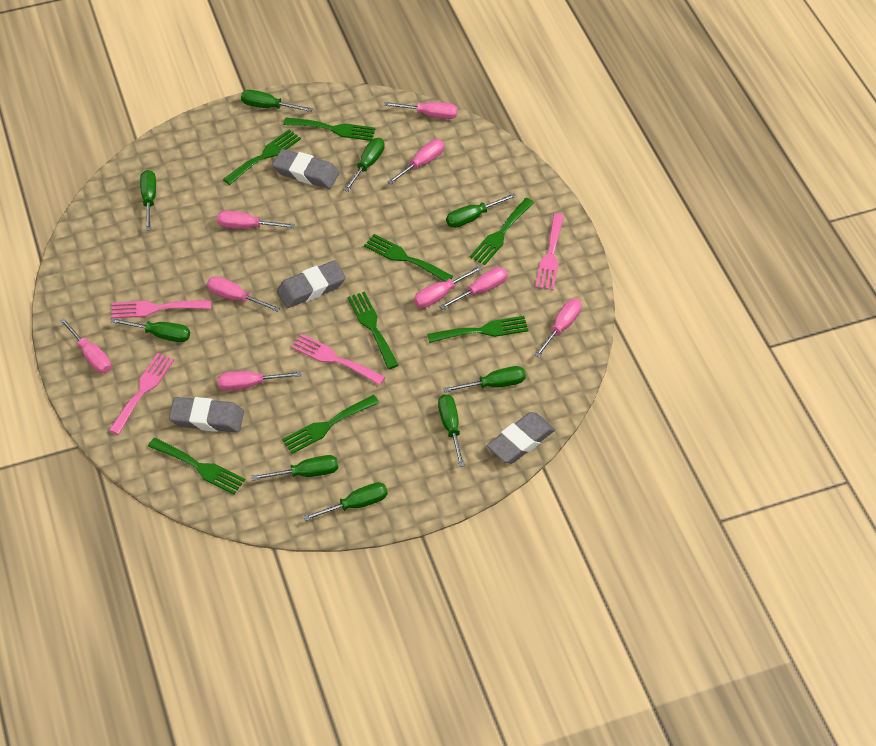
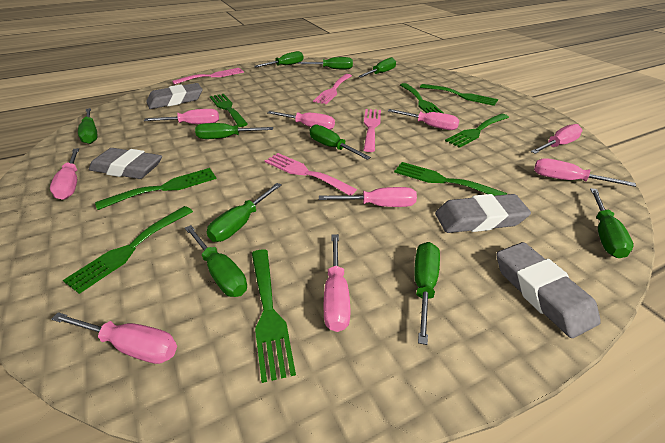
green screwdriver: [111,318,190,342] [140,170,156,231] [241,90,313,112] [252,455,338,481] [303,482,388,521] [344,138,385,192] [438,394,465,467] [443,366,526,392] [446,193,516,228] = 9 -> [78,108,98,144] [185,225,247,297] [195,123,273,139] [207,183,282,242] [254,51,303,67] [298,57,353,70] [310,124,371,160] [358,57,396,77] [415,242,440,345] [590,188,634,258] = 10

